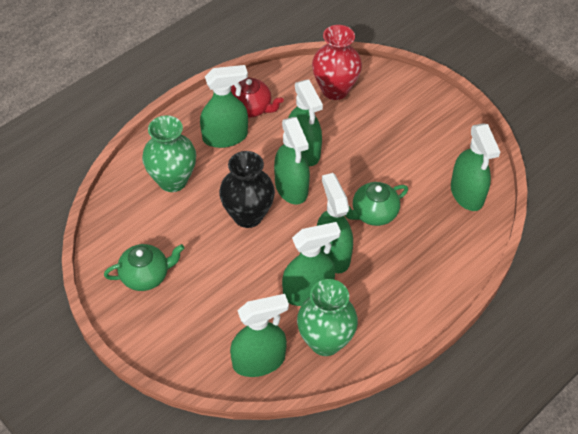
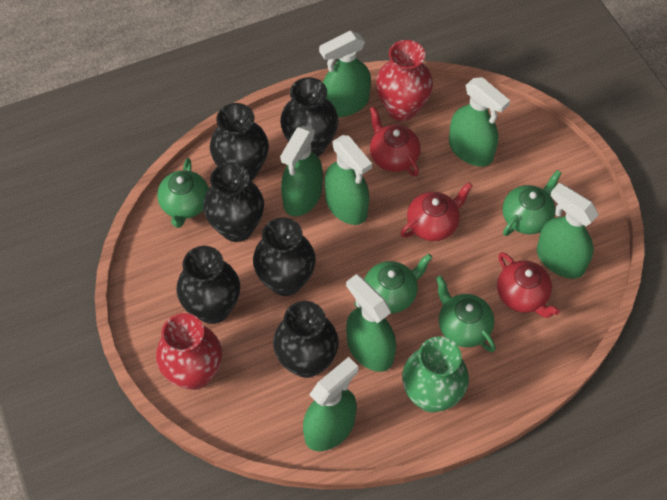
black vase: [219,151,275,228] = 1 -> [176,246,240,324] [203,162,264,242] [210,103,269,181] [253,217,316,296] [273,301,339,378] [280,77,339,156] = 6
green teapot: [104,244,184,291] [345,182,408,226] = 2 -> [157,158,209,228] [355,254,432,313] [436,275,496,352] [502,170,562,236] = 4
green vase: [142,115,196,192] [297,279,358,356] = 2 -> [402,336,469,412] = 1
red teapot: [231,78,284,117] = 1 -> [370,106,421,176] [400,182,473,241] [497,252,560,318] = 3
red vase: [312,25,362,100] = 1 -> [156,313,222,390] [376,40,433,121] = 2

